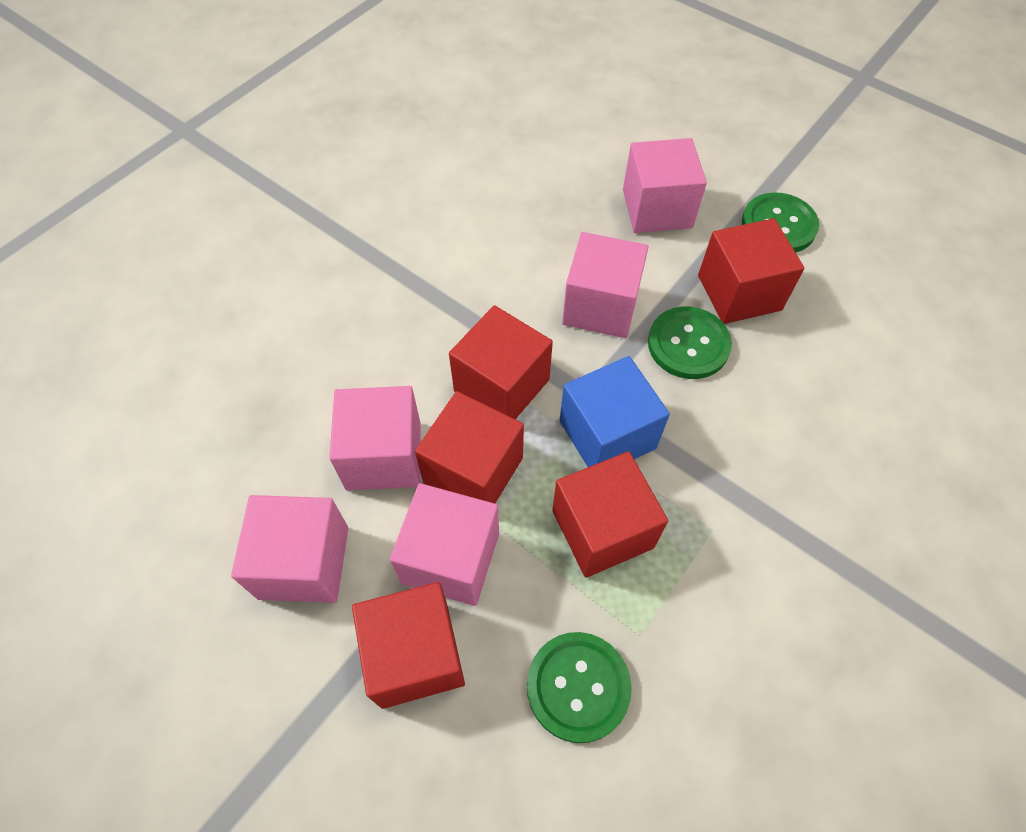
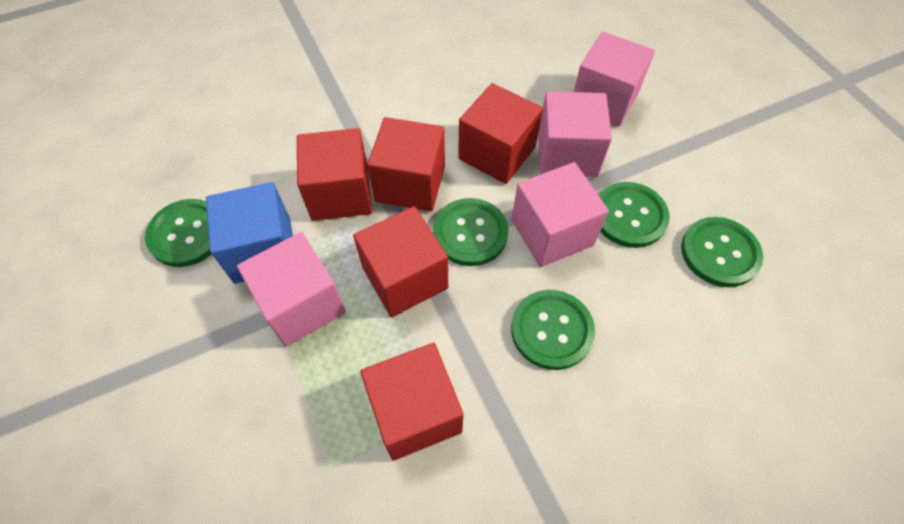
green button: [527,632,632,743] [648,307,732,379] [742,192,819,252] = 3 -> [145,199,212,267] [433,198,508,266] [511,290,595,370] [599,182,670,248] [681,217,763,287] = 5
pink cube: [231,495,348,603] [329,386,421,491] [390,483,499,606] [562,232,649,338] [623,138,707,233] = 5 -> [237,232,346,347] [512,162,609,267] [538,91,612,178] [574,32,655,126] = 4

